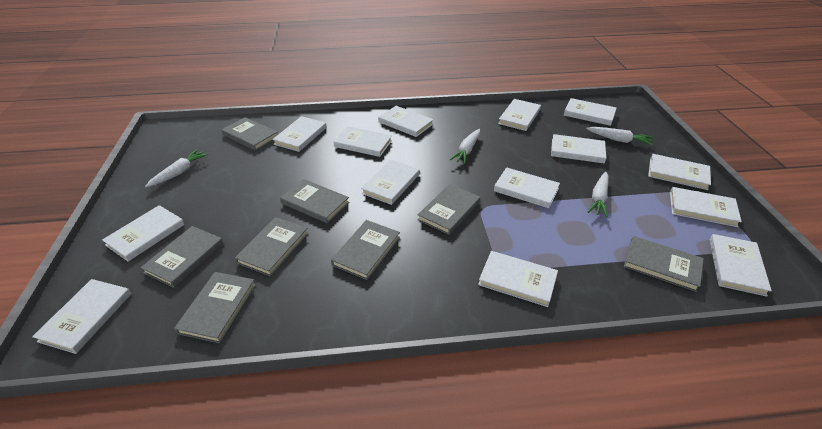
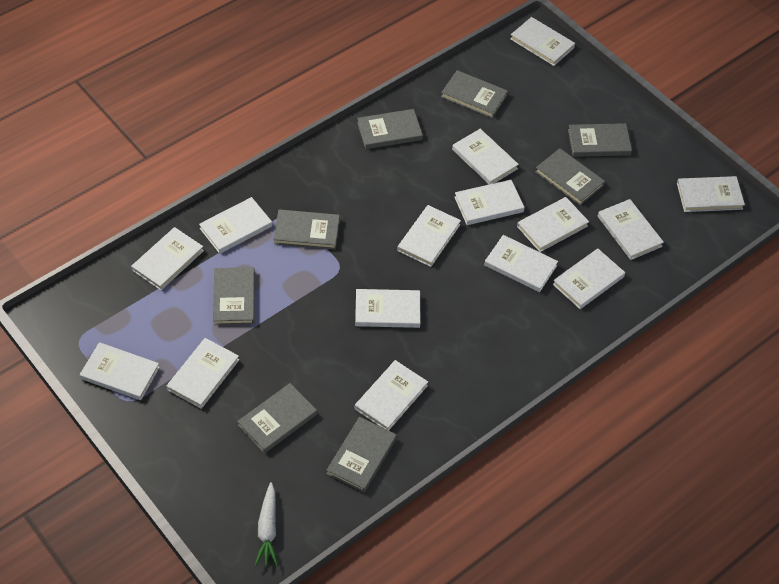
white book: [32,279,131,354] [102,205,185,262] [272,116,327,152] [333,126,392,157] [361,160,420,205] [378,106,433,137] [478,251,558,307] [494,167,560,208] [498,99,541,131] [551,134,606,164] [564,98,617,126] [648,154,711,190] [670,187,742,227] [710,234,772,297] = 14 -> [80,342,160,400] [131,227,204,290] [166,338,239,409] [199,197,272,254] [355,289,420,328] [355,360,428,430] [397,205,461,267] [452,129,519,184] [454,180,525,225] [484,235,558,292] [510,17,575,66] [517,197,589,252] [553,248,625,309] [598,199,664,260] [677,176,745,212] = 15
white carrot: [145,149,208,187] [450,129,480,164] [586,127,652,145] [588,172,609,217] = 4 -> [255,482,278,566] = 1

